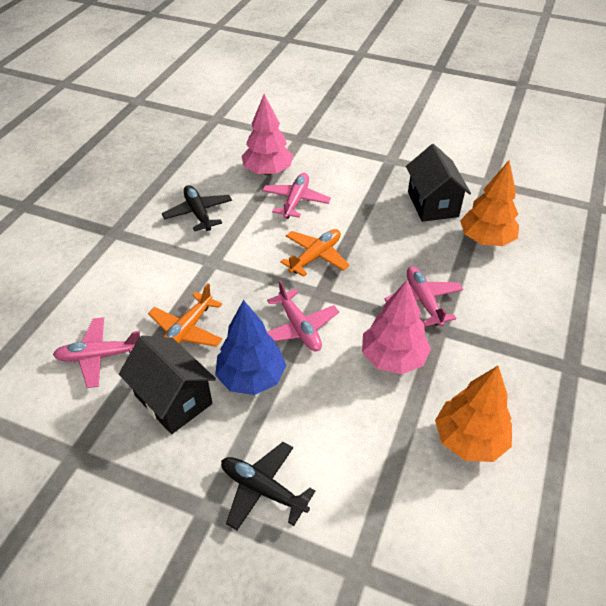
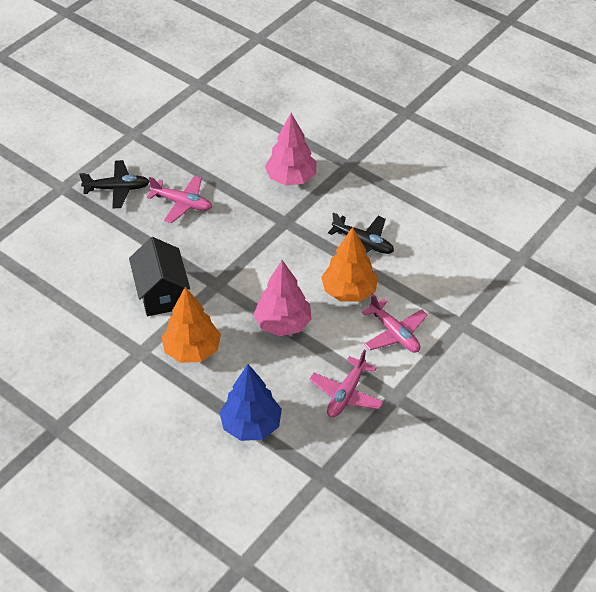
black house: [119,336,216,434] [406,144,471,222] = 2 -> [129,237,190,316] = 1
orange plane: [148,283,222,347] [280,229,350,277] = 2 -> none = 0
pink plane: [53,317,140,388] [262,173,331,219] [267,280,339,351] [384,266,463,327] = 4 -> [147,176,212,223] [309,350,383,418] [361,293,428,353] = 3

